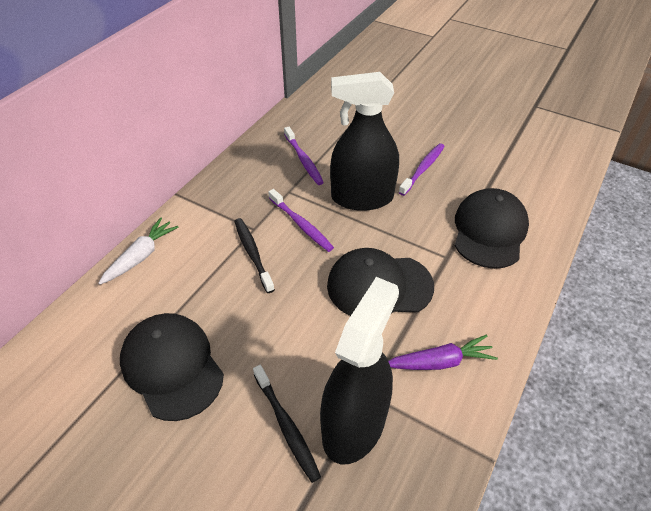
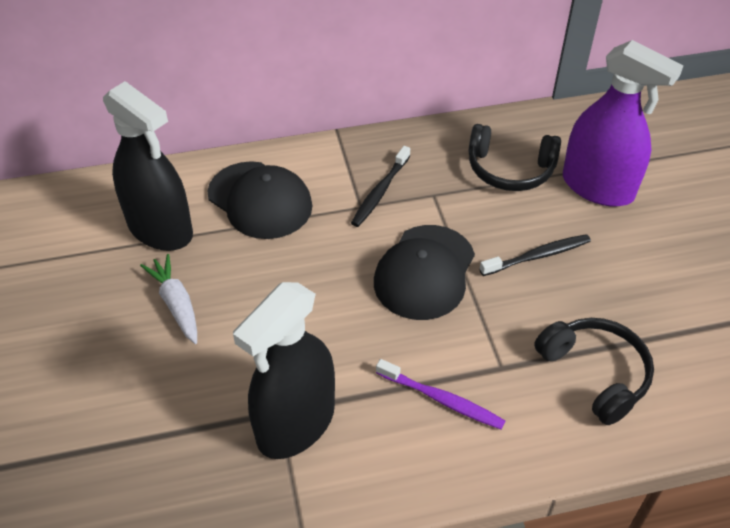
black cap: [120,313,224,421] [327,248,434,316] [455,188,529,269] = 3 -> [207,161,312,239] [374,225,475,320] = 2
black headphones: none = 0 -> [468,124,561,191] [534,318,654,425] = 2
purple carrot: [388,334,498,370] = 1 -> none = 0
purple spray bottle: none = 0 -> [563,40,683,207] = 1
purple toothbrush: [268,189,334,252] [284,127,324,185] [399,143,445,196] = 3 -> [376,359,505,430] = 1

